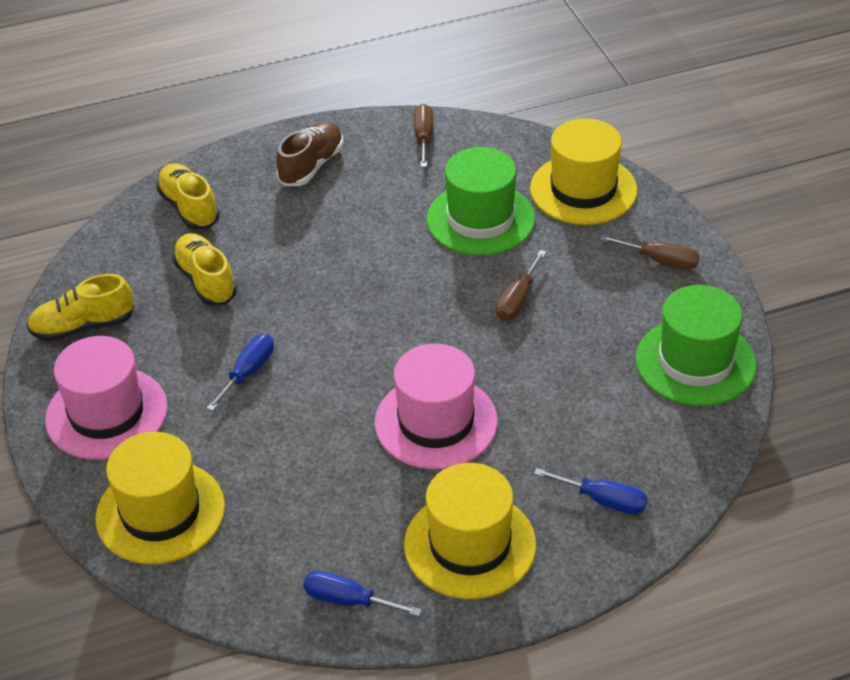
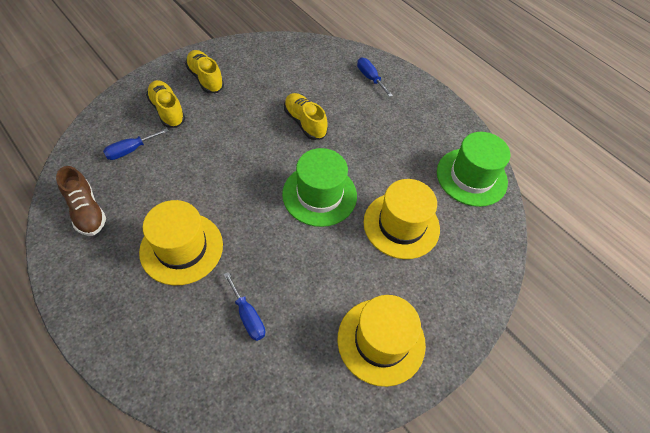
brown screwdriver: [414,104,433,167] [496,250,546,321] [600,235,699,270] = 3 -> none = 0
pink hat: [45,336,168,460] [375,344,498,469] = 2 -> none = 0

